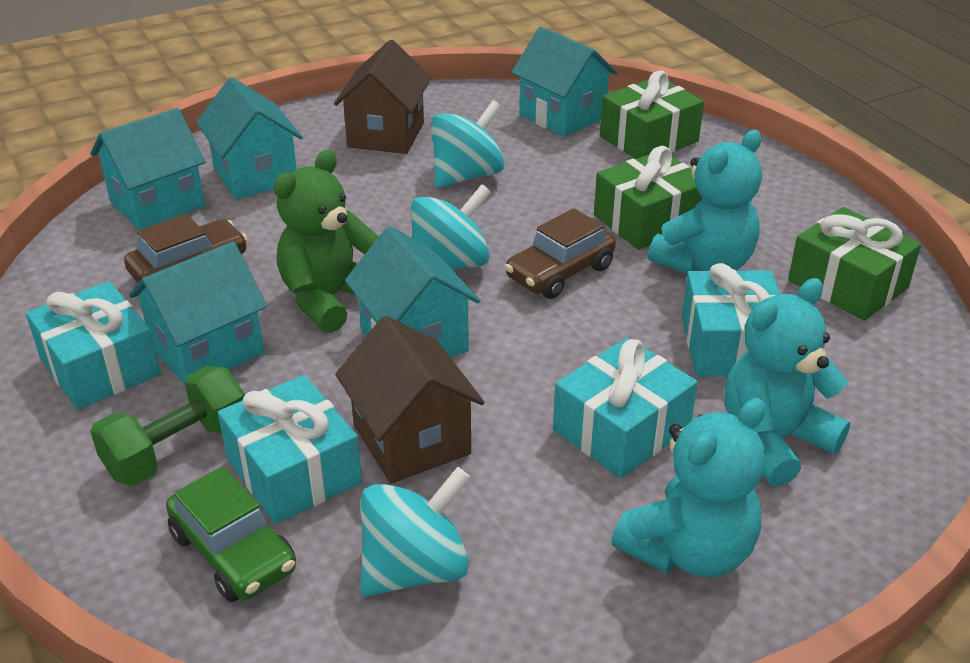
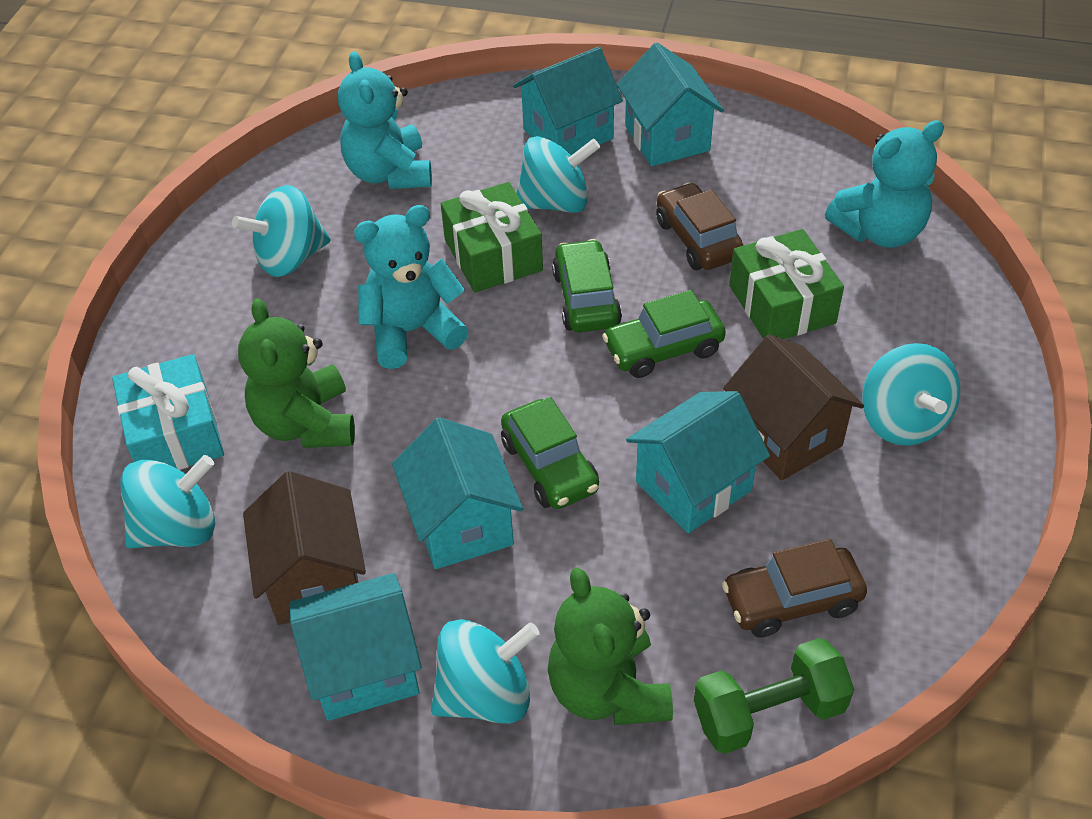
green car: [166,466,296,602] = 1 -> [501,397,599,509] [552,239,622,332] [602,290,726,378] = 3
green gift: [594,146,703,250] [600,71,704,159] [788,207,921,321] = 3 -> [441,182,543,293] [729,229,844,339] = 2
green teddy bear: [274,150,379,333] = 1 -> [238,298,355,448] [548,568,673,725] = 2
turquoise gift: [26,281,160,410] [218,375,362,524] [553,338,698,478] [682,263,780,377] = 4 -> [112,354,224,470] = 1
turquoise spinning top: [360,467,470,597] [411,184,491,270] [431,100,504,188] = 3 -> [120,455,215,548] [232,185,330,277] [431,619,540,724] [516,136,600,213] [862,343,960,446] = 5

